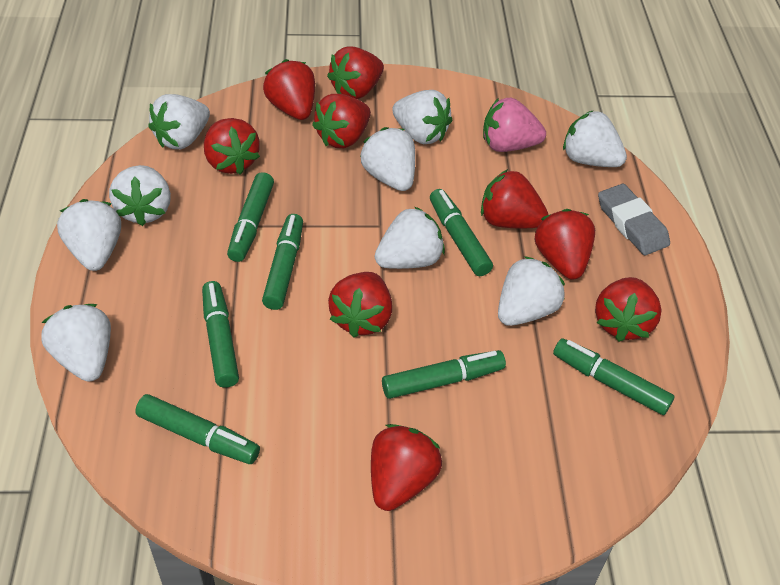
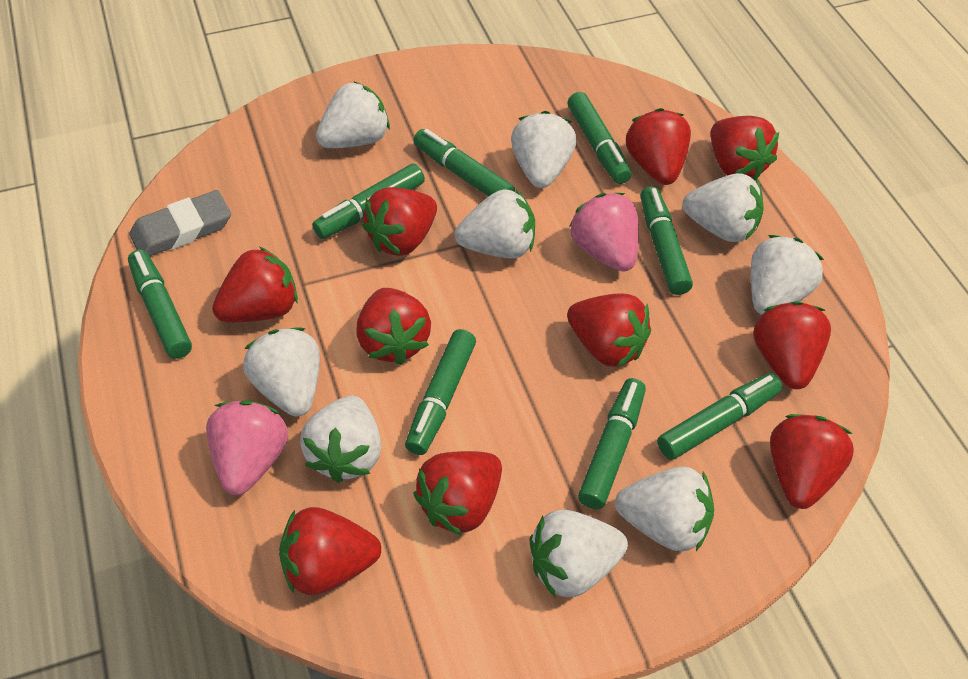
green marker: [135,394,260,464] [202,281,239,388] [227,172,274,262] [262,214,303,310] [382,350,506,399] [430,189,493,276] [553,338,675,415] = 7 -> [128,250,192,358] [312,164,425,239] [405,329,476,455] [414,129,515,197] [567,92,631,184] [578,378,646,509] [640,187,693,295] [657,373,782,460] = 8
pink strawberry: [483,98,546,152] = 1 -> [206,400,288,495] [569,193,639,272] = 2
red strawberry: [204,118,260,175] [263,59,315,120] [312,94,371,148] [327,47,384,99] [328,272,392,338] [371,424,442,511] [481,169,548,228] [534,209,595,280] [595,277,662,342] = 9 -> [212,247,298,322] [279,507,381,595] [356,288,431,365] [362,187,437,256] [413,451,502,536] [567,293,651,368] [626,108,691,185] [711,116,779,180] [753,301,831,389] [770,414,854,509] = 10

